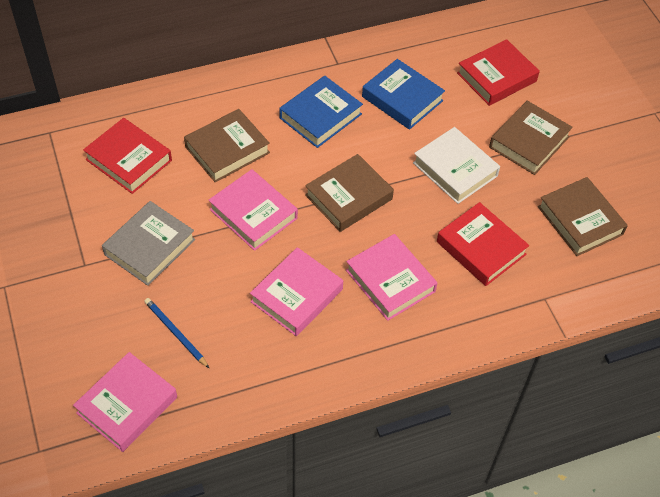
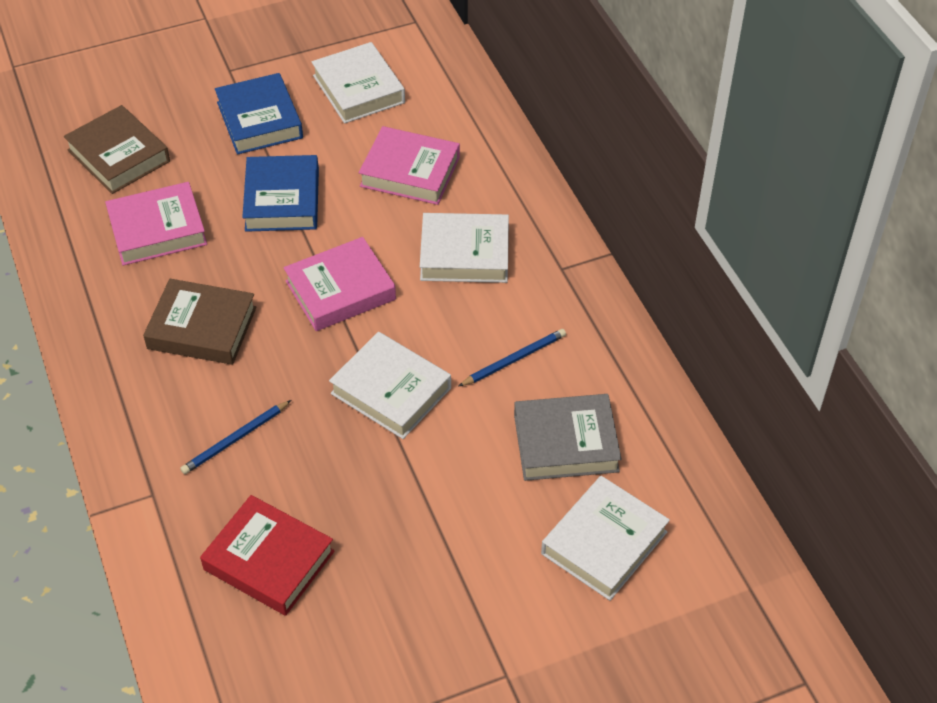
blue pencil: [144,298,210,369] = 1 -> [180,400,291,474] [459,329,566,386] = 2
brown book: [184,109,270,182] [305,154,394,232] [489,101,573,175] [538,177,628,256] = 4 -> [64,105,170,194] [143,279,257,365] = 2
pink book: [73,352,177,452] [209,169,298,251] [250,247,343,336] [346,234,437,321] = 4 -> [105,182,207,266] [284,237,396,331] [359,126,460,205] = 3
red book: [83,118,172,194] [437,202,529,286] [457,39,540,106] = 3 -> [200,495,335,616] = 1
white book: [413,127,500,204] = 1 -> [312,42,405,124] [329,332,451,439] [420,213,509,283] [541,476,670,601] = 4

